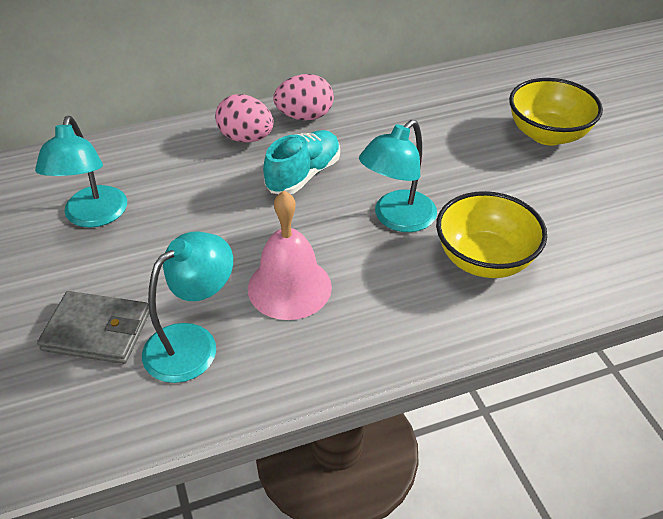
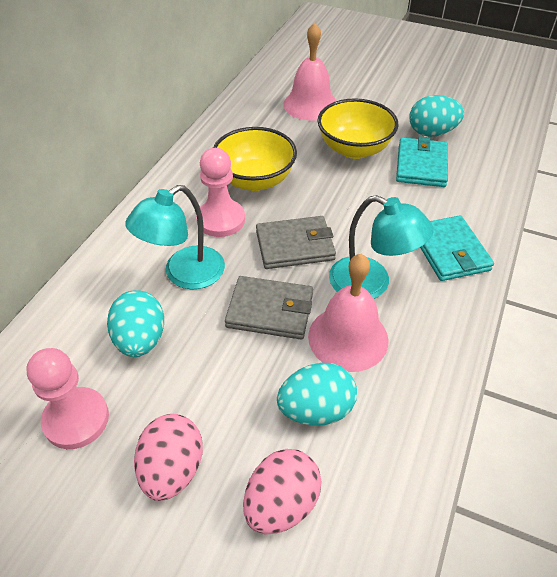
grey wallet: [37,291,149,364] = 1 -> [225,276,313,339] [256,216,336,269] = 2
pink bell: [248,191,332,320] = 1 -> [283,22,336,121] [308,254,389,372] = 2
pink pawn: none = 0 -> [27,348,109,449] [196,148,245,237] = 2
turquoise egg: none = 0 -> [107,290,164,357] [277,363,357,426] [410,95,464,137] = 3
turquoise lamp: [35,116,127,228] [142,232,233,383] [359,120,437,232] = 3 -> [125,185,225,289] [329,195,434,299] = 2
turquoise shoe: [263,130,340,194] = 1 -> none = 0
turquoise wallet: none = 0 -> [396,136,448,187] [420,215,494,281] = 2

